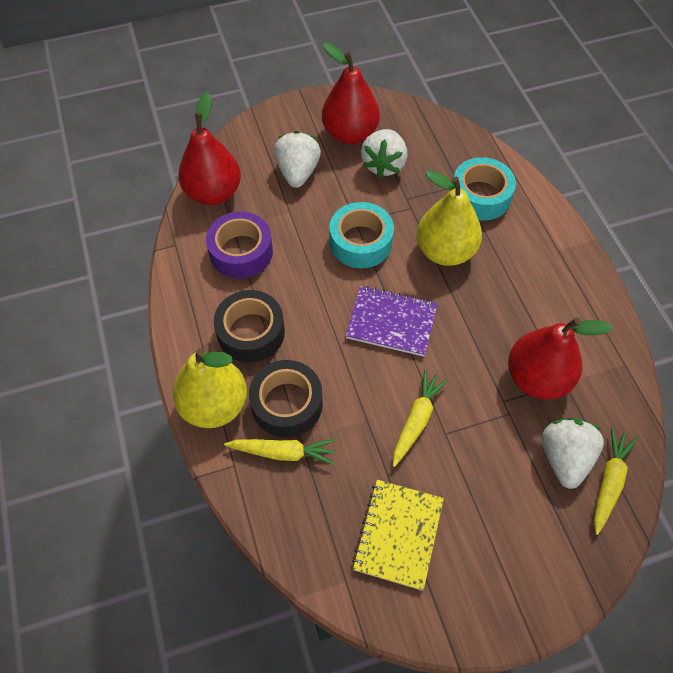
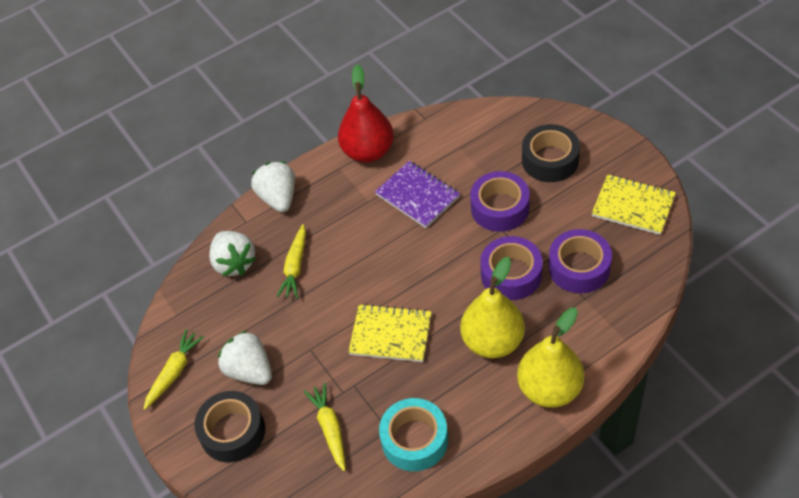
purple tape: [206,211,273,279] = 1 -> [470,171,530,232] [480,236,543,300] [549,229,612,293] = 3
red pear: [178,92,241,205] [322,43,380,144] [508,317,613,400] = 3 -> [338,64,394,162] = 1
turquoise tape: [329,202,394,268] [454,157,516,221] = 2 -> [379,398,448,471] = 1
yellow notebook: [352,480,444,590] = 1 -> [348,304,431,362] [592,174,676,235] = 2

